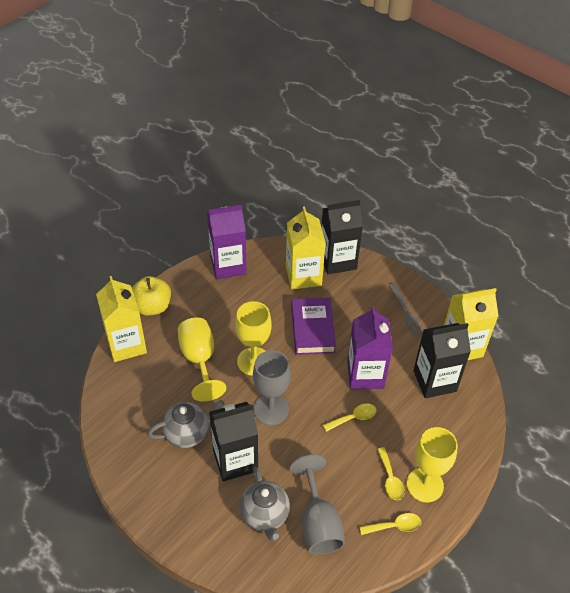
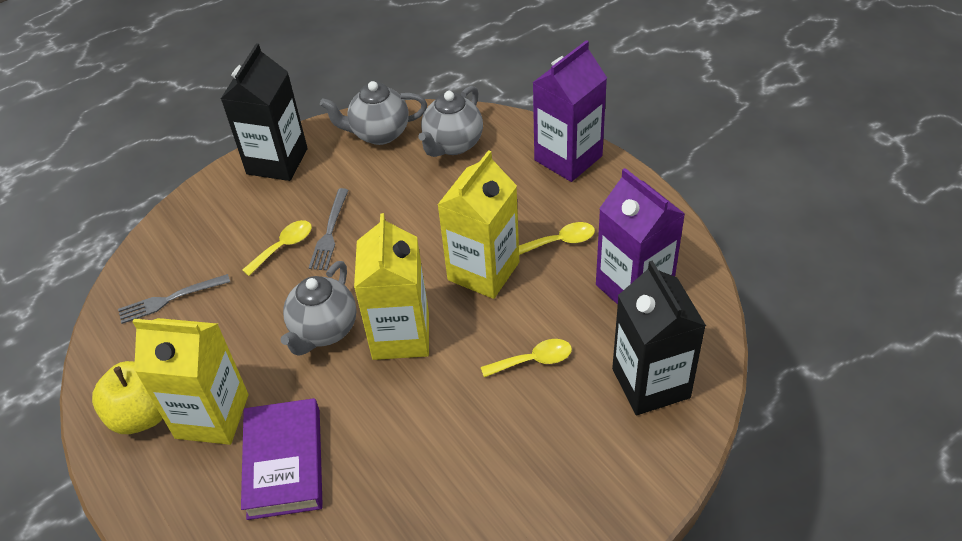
black carton: [209,402,258,481] [321,200,363,274] [413,323,471,398] = 3 -> [221,43,308,181] [612,260,706,415] = 2
grey fork: [389,283,423,337] = 1 -> [118,274,230,324] [309,188,349,270] = 2
grey goblet: [253,350,291,425] [289,455,345,555] = 2 -> none = 0
grey teapot: [147,400,225,448] [240,467,290,541] = 2 -> [281,261,356,356] [320,81,427,145] [418,86,483,157] = 3
yellow goblet: [178,317,226,401] [235,301,272,376] [407,427,458,503] = 3 -> none = 0

